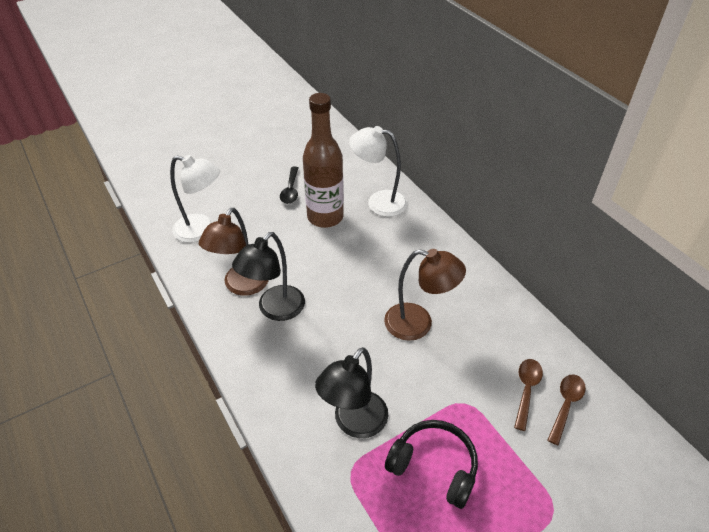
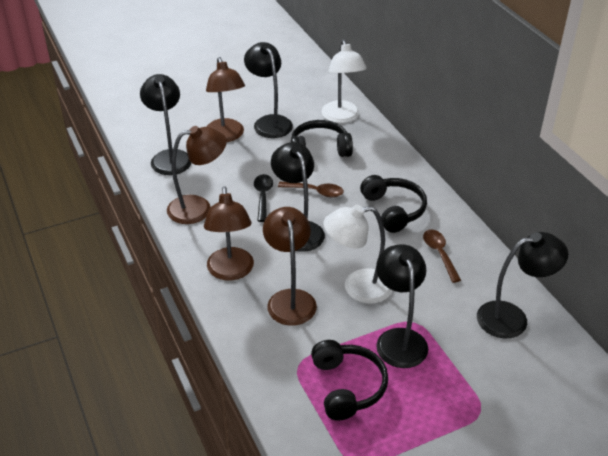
black headphones: [385,420,478,509] = 1 -> [291,120,353,157] [311,340,388,421] [360,175,427,233] = 3
black lamp: [232,232,305,321] [315,347,388,438] = 2 -> [140,74,191,175] [244,42,293,138] [271,142,325,252] [376,245,428,368] [477,232,568,339] = 5
brown bottle: [303,93,344,228] = 1 -> none = 0
brown lamp: [199,208,269,296] [384,249,466,341] = 2 -> [167,126,227,224] [204,186,254,280] [206,57,245,142] [263,207,317,326] = 4

